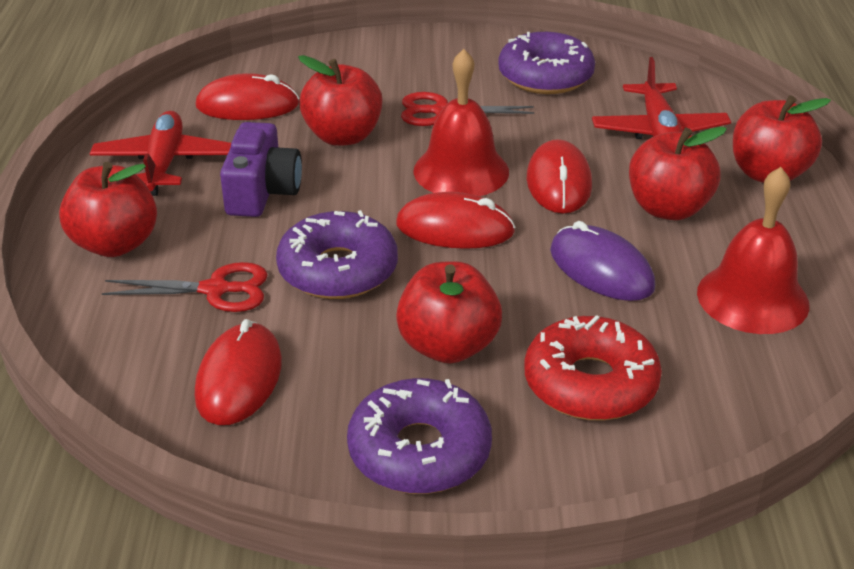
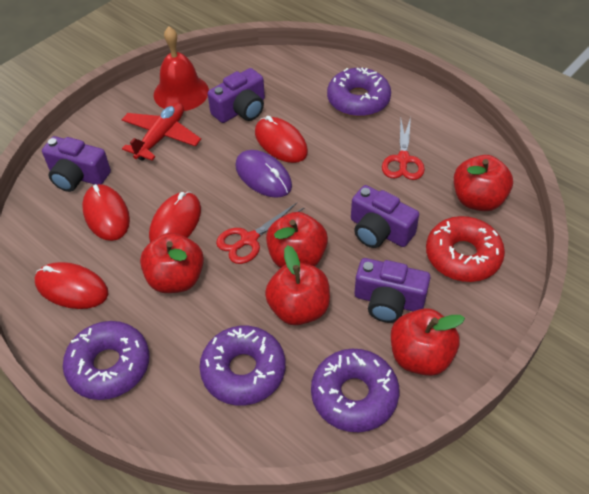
purple camera: [220,122,302,217] = 1 -> [42,136,111,192] [208,68,265,123] [351,185,419,248] [354,258,430,323] = 4
purple donut: [276,210,398,299] [347,378,492,494] [498,32,595,94] = 3 -> [63,321,149,400] [200,326,286,405] [311,349,399,432] [327,67,391,117] = 4
red bell: [413,49,509,196] [697,167,810,334] = 2 -> [154,27,209,111] = 1
red plane: [90,111,231,196] [592,57,731,139] = 2 -> [121,102,201,161] = 1

